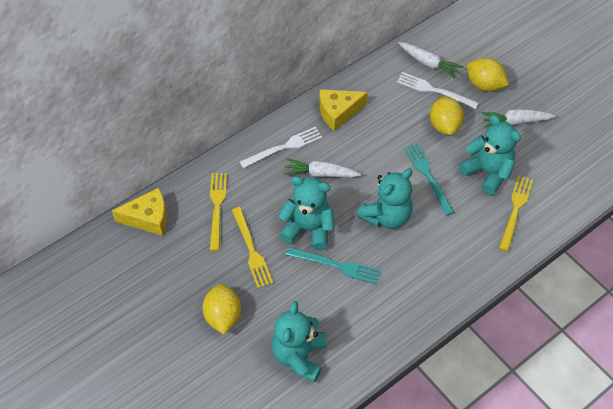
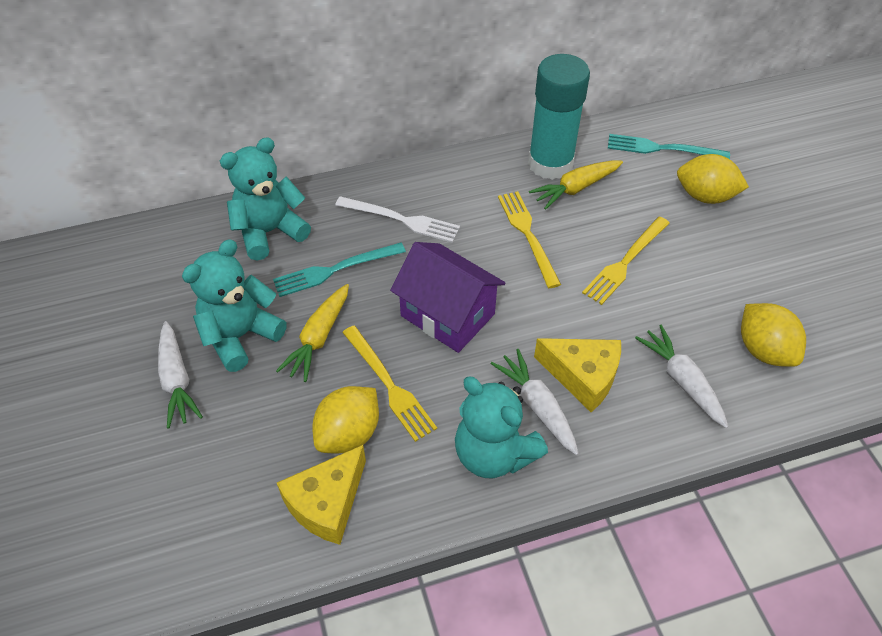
purple house: none = 0 -> [390,242,506,353] = 1
turquoise glue stick: none = 0 -> [528,54,590,180] = 1
turquoise teddy bear: [271,301,326,382] [279,176,335,250] [357,168,412,229] [459,115,521,195] = 4 -> [182,239,287,372] [220,137,311,260] [455,377,548,478] = 3
white fork: [240,127,323,168] [397,72,479,109] = 2 -> [335,196,460,243] = 1
yellow carrot: none = 0 -> [276,284,349,382] [529,160,623,210] = 2

